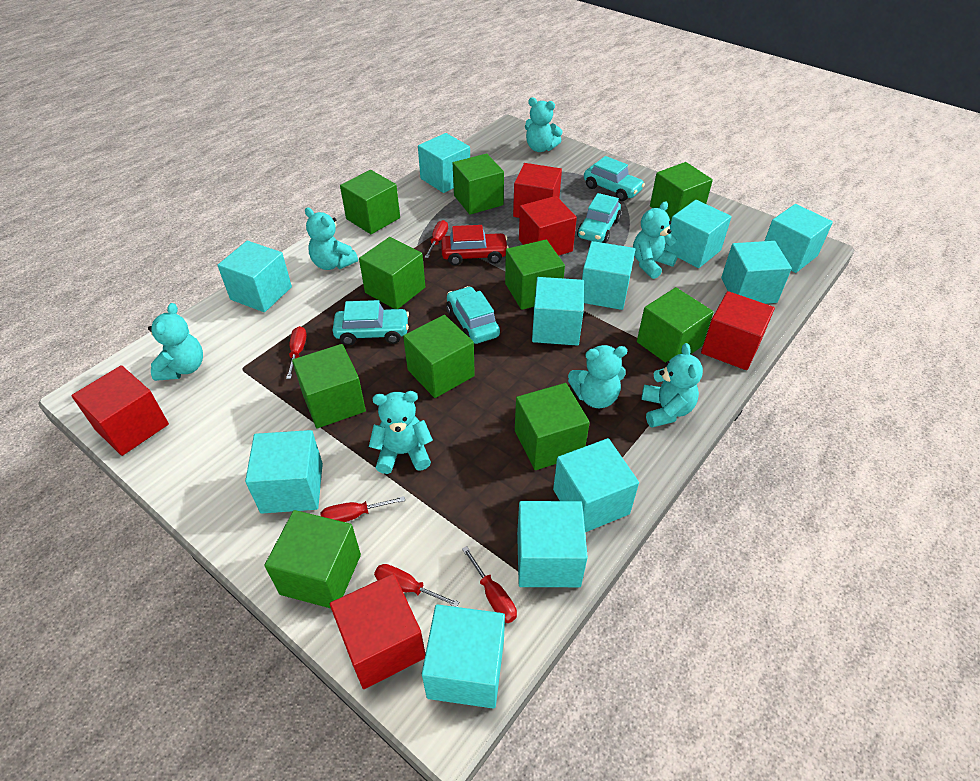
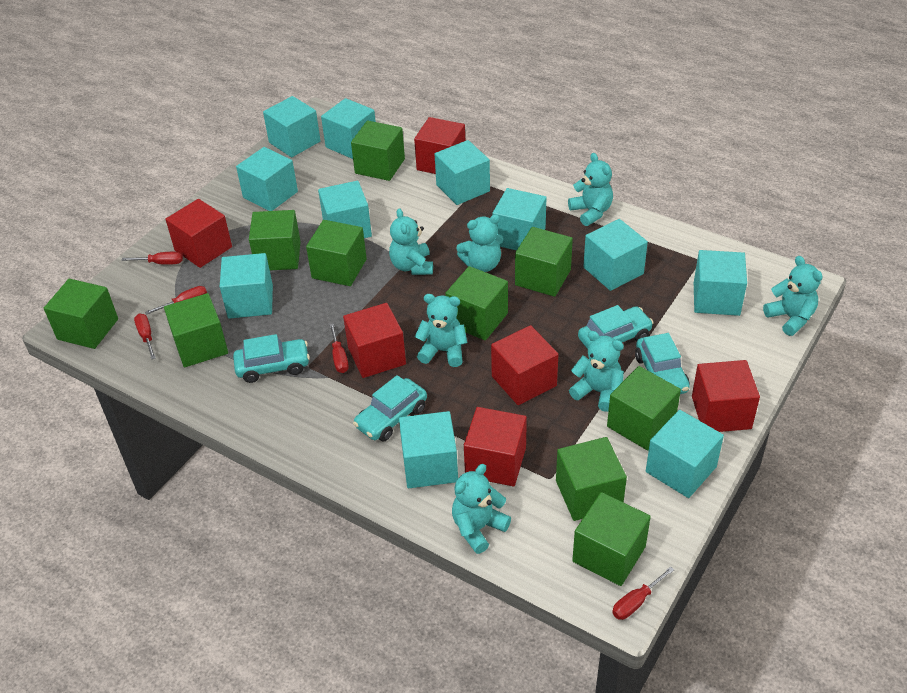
red car: [441,225,509,266] = 1 -> none = 0
red cube: [71,365,169,456] [330,574,425,689] [513,163,562,218] [519,196,577,256] [701,291,775,370] = 5 -> [166,199,232,268] [343,303,406,378] [414,117,465,174] [464,407,527,486] [491,325,558,405] [692,360,760,432] = 6

